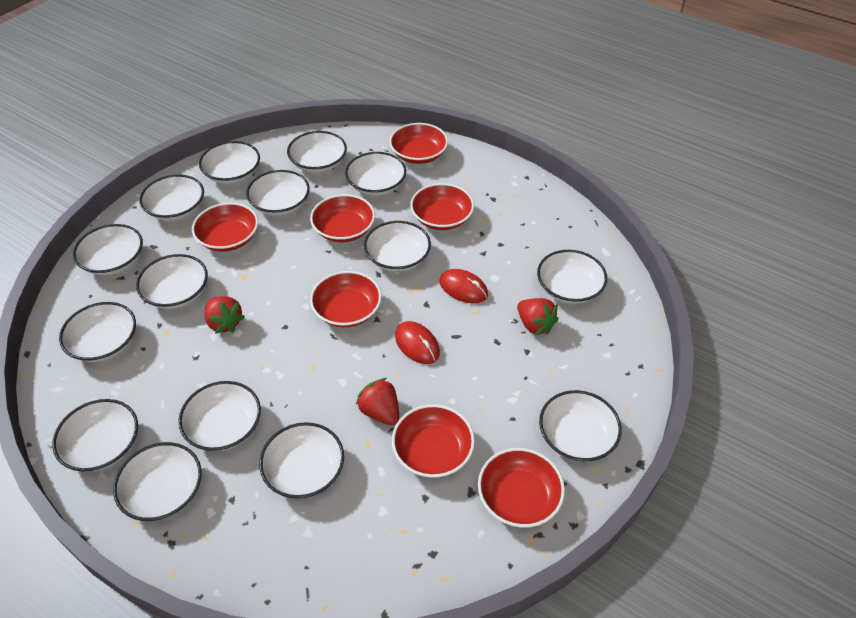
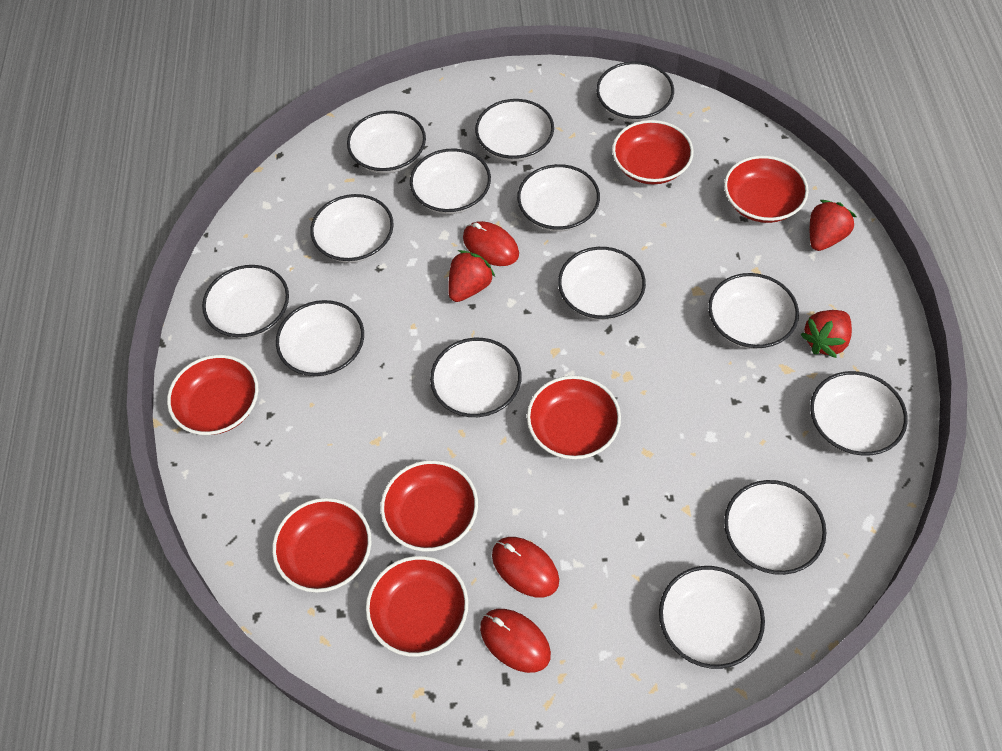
red mouse: [395,321,440,364] [439,269,488,304] = 2 -> [463,221,519,266] [480,609,551,673] [492,537,559,598] = 3
white bowl: [52,399,138,472] [59,302,136,362] [73,224,143,275] [113,442,201,521] [136,254,208,309] [139,175,204,221] [179,381,261,451] [199,141,260,184] [246,170,310,216] [259,422,344,499] [287,131,347,173] [345,152,406,196] [364,221,431,272] [537,250,607,304] [539,390,622,462] = 15 -> [202,265,289,338] [276,300,364,377] [310,194,394,263] [347,111,426,174] [410,149,491,214] [430,338,522,417] [475,99,554,161] [517,164,600,232] [558,247,646,320] [596,61,674,122] [659,566,765,669] [708,273,799,349] [724,480,826,575] [810,371,908,456] = 14

